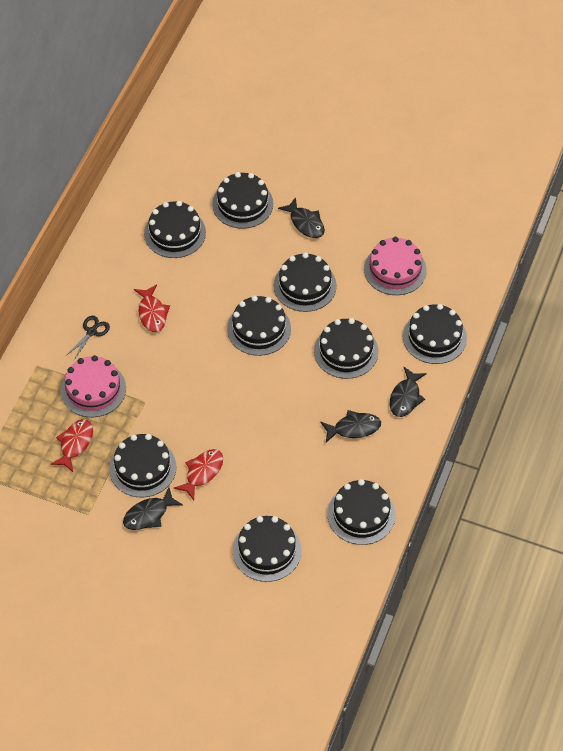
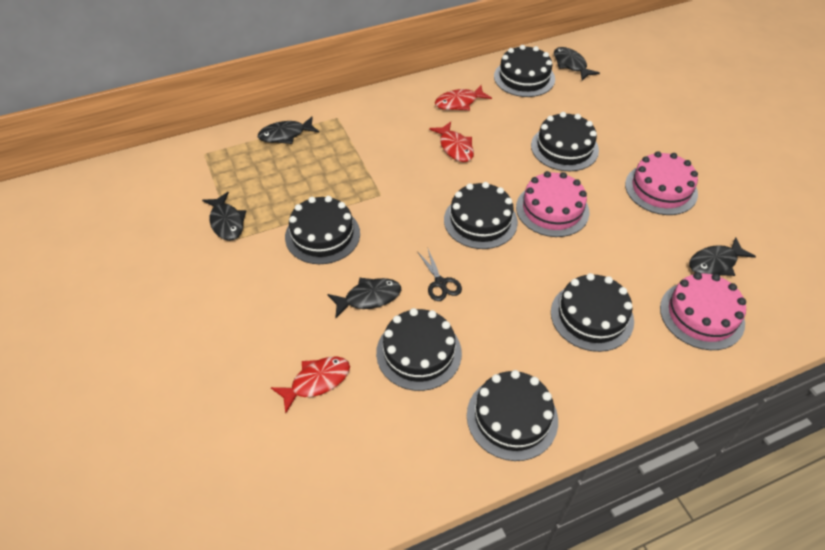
black cake: [109,434,177,498] [144,201,206,258] [212,172,273,229] [227,296,291,356] [233,516,302,582] [274,253,337,312] [314,318,378,379] [327,479,396,545] [403,304,467,364] = 9 -> [285,196,360,264] [376,308,462,391] [444,182,518,249] [467,370,558,461] [494,45,555,97] [531,112,599,171] [551,273,634,352] = 7
black fish: [123,488,183,530] [278,197,325,238] [320,410,381,442] [390,367,427,417] = 4 -> [202,192,246,241] [258,116,319,144] [327,278,401,318] [554,47,600,81] [689,237,756,276] = 5
pink cake: [61,355,126,417] [364,237,427,295] = 2 -> [516,171,589,237] [625,151,698,215] [660,272,746,350] = 3

